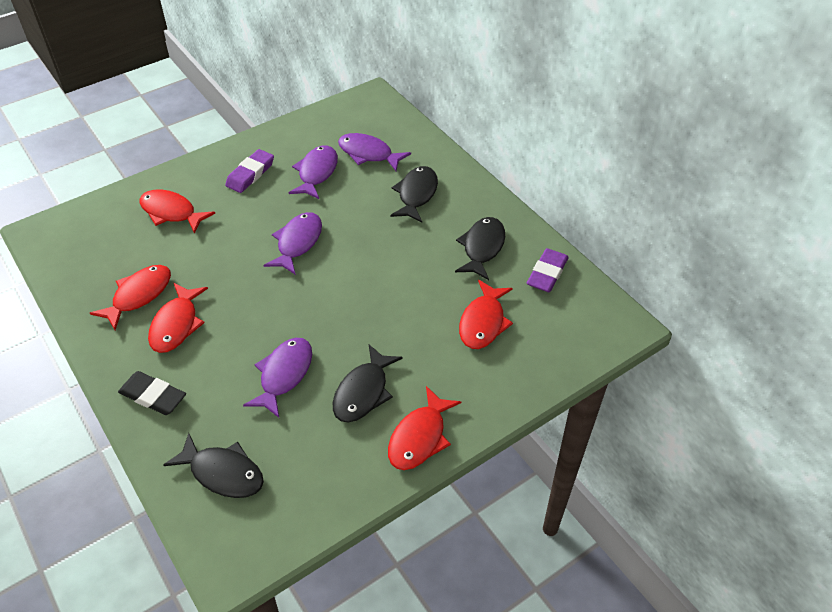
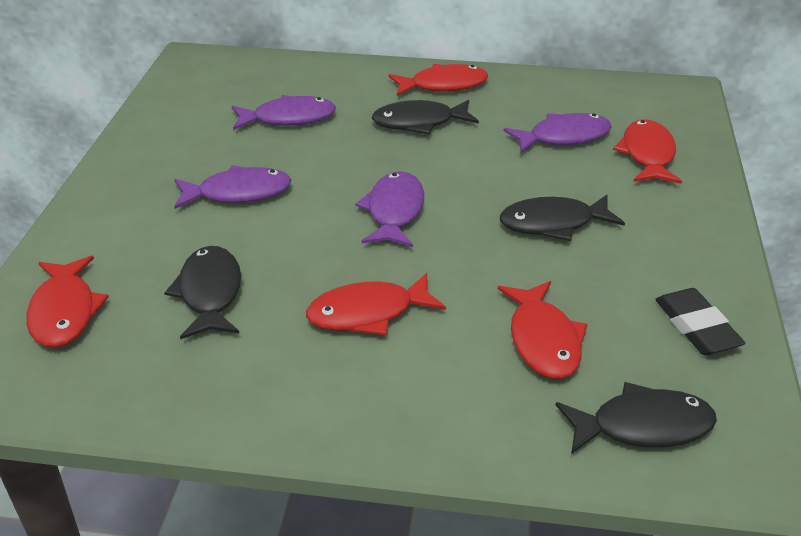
purple eraser: [225,149,274,193] [527,248,569,292] = 2 -> none = 0

